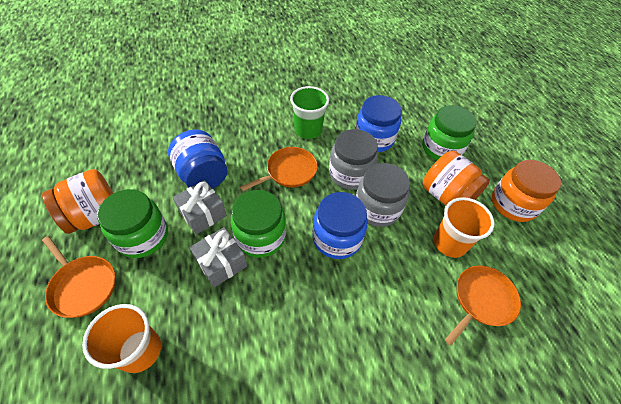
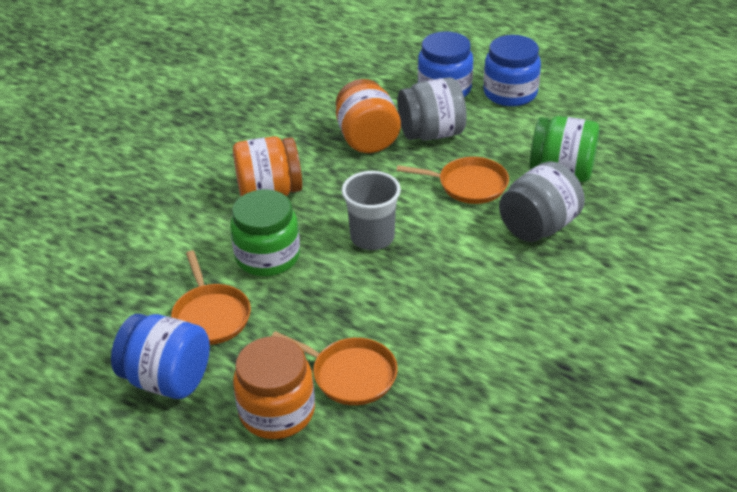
green cup: [290,86,329,139] = 1 -> none = 0
green jar: [97,189,168,258] [231,190,286,258] [422,105,476,160] = 3 -> [230,190,300,276] [530,116,600,182] = 2
grey cup: none = 0 -> [342,171,401,250] = 1
grey gift: [173,180,227,234] [190,227,247,288] = 2 -> none = 0
orange cup: [82,304,161,373] [434,197,495,258] = 2 -> none = 0

